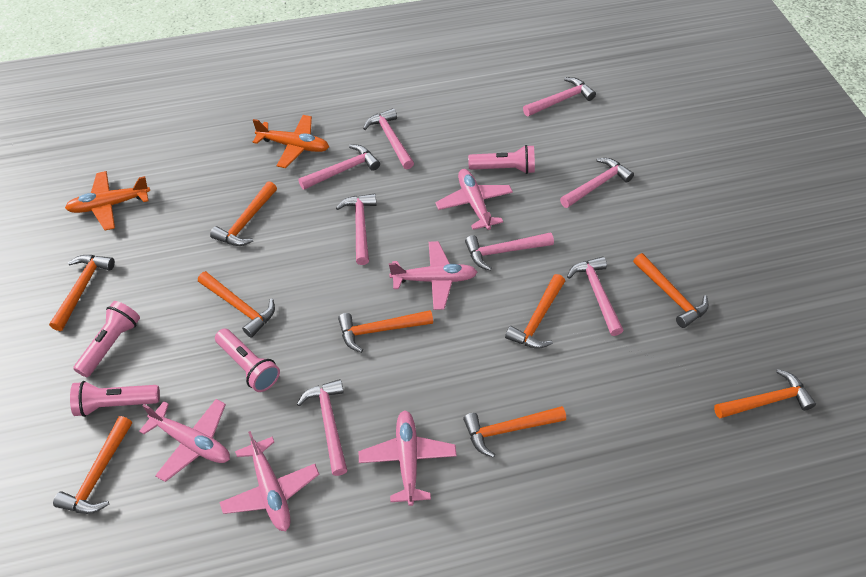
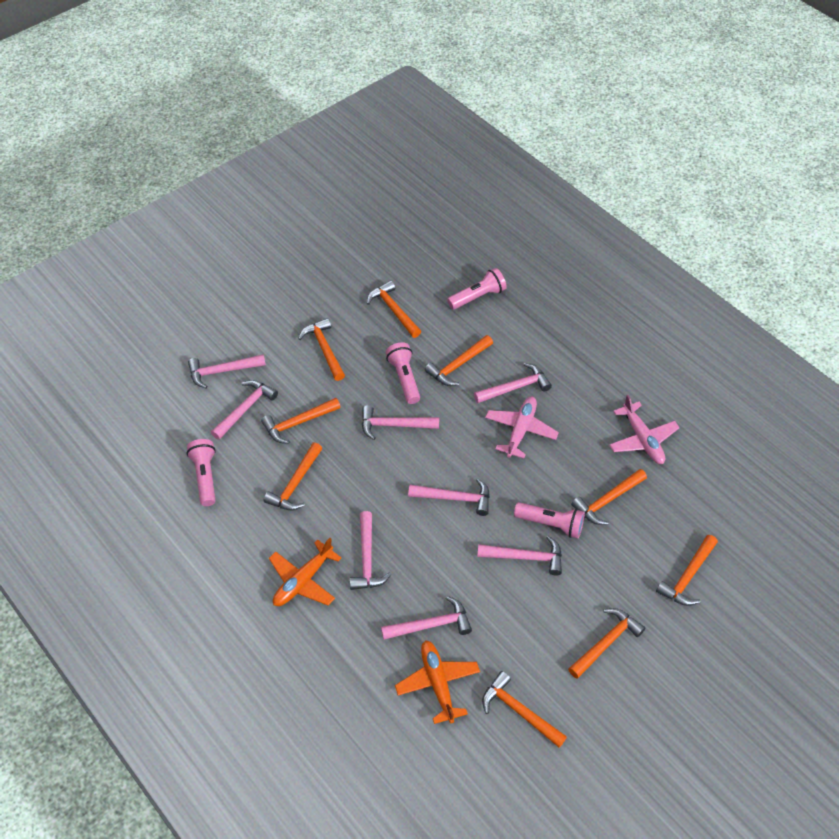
pink plane: [139,399,230,482] [219,431,319,531] [358,410,457,506] [389,241,477,310] [435,169,513,230] = 5 -> [485,397,559,458] [609,395,680,464] = 2

